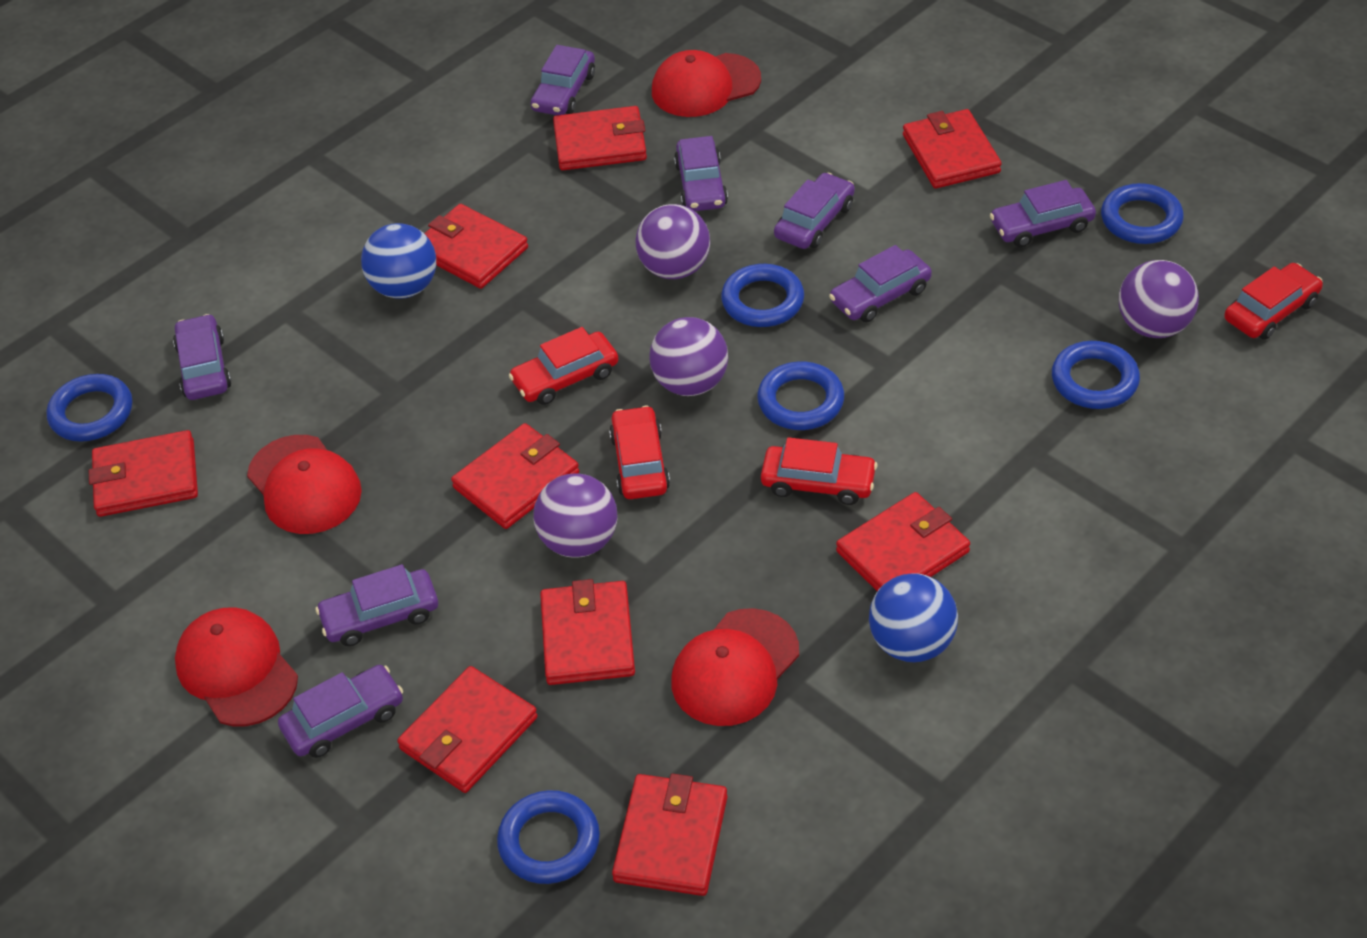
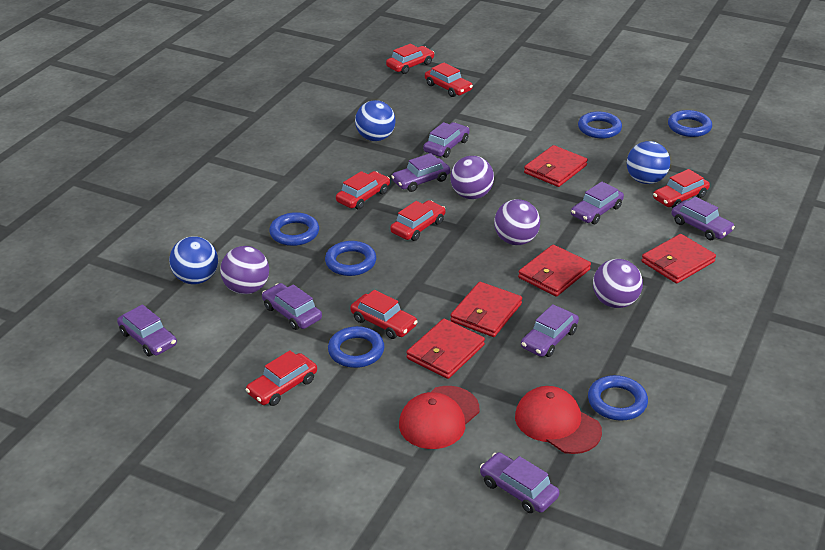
blue ball: [361,223,436,299] [869,573,958,662] = 2 -> [169,236,218,284] [355,100,396,141] [627,141,670,184] = 3
red cap: [175,607,298,726] [247,435,362,534] [652,50,761,117] [671,608,799,726] = 4 -> [399,386,479,449] [515,386,602,454] = 2
red car: [509,327,618,405] [609,406,670,499] [761,437,878,505] [1224,263,1323,340] = 4 -> [246,350,317,406] [336,171,390,210] [350,290,418,339] [386,44,434,74] [390,200,445,241] [425,63,473,97] [653,169,710,208] = 7
red wallet: [89,430,198,517] [397,666,538,793] [424,204,528,289] [451,423,579,529] [540,579,635,685] [553,106,647,170] [612,773,727,896] [836,492,970,591] [903,109,1002,189] = 9 -> [406,319,485,379] [450,282,522,337] [518,245,591,297] [524,145,588,187] [641,234,716,284] = 5

